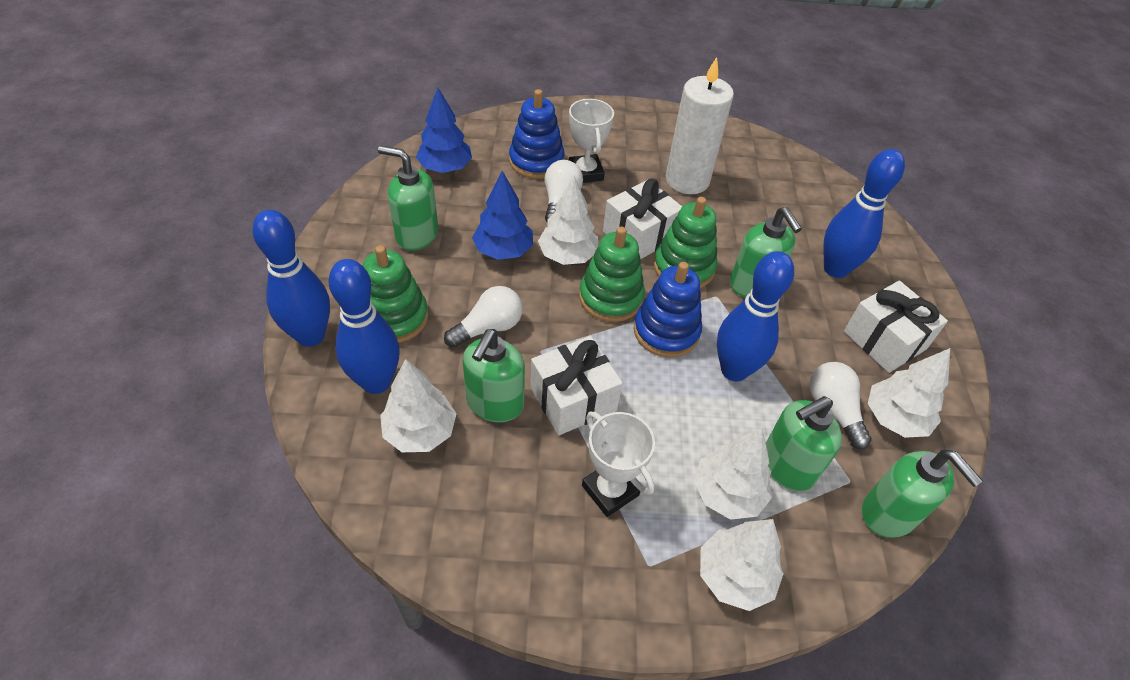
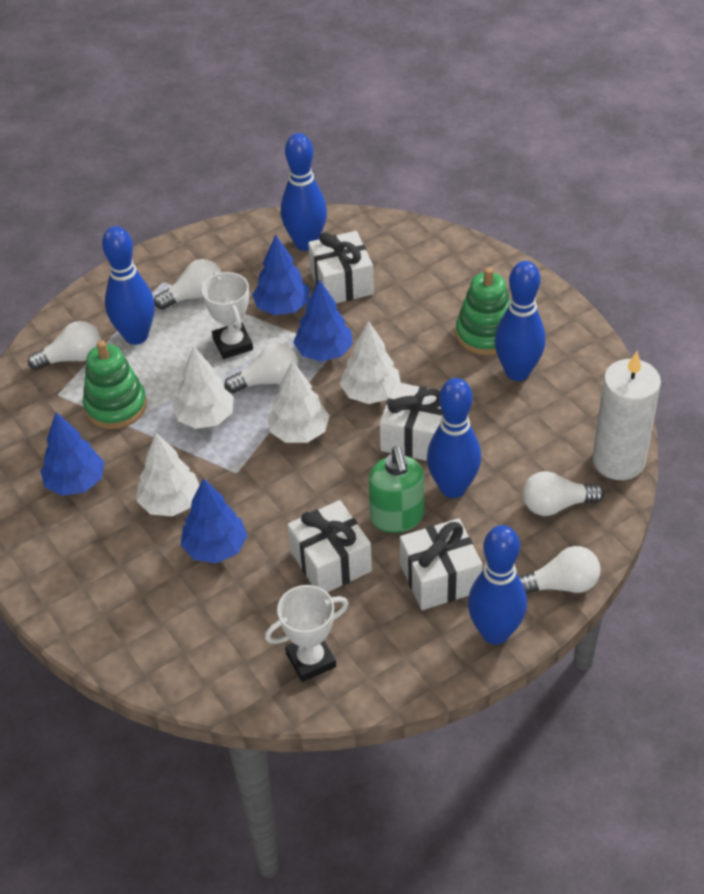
blue bowling pin: [252,210,330,347] [329,259,400,394] [717,251,794,381] [823,149,905,278] = 4 -> [102,226,155,345] [281,133,327,251] [427,378,481,498] [468,525,527,645] [495,261,546,381] = 5
blue stacking toy: [509,89,564,179] [634,262,702,358] = 2 -> none = 0
blue tree: [416,87,472,173] [472,171,533,260] = 2 -> [40,412,104,496] [181,478,247,563] [252,235,310,315] [293,279,353,362] = 4
green soap dispenser: [378,146,438,251] [463,329,525,422] [730,207,802,298] [766,396,842,491] [862,449,983,538] = 5 -> [368,446,424,533] = 1
green stacking toy: [363,245,428,343] [579,227,645,322] [654,197,718,288] = 3 -> [83,340,147,429] [455,267,510,355] = 2
white gift: [530,336,623,435] [603,179,682,259] [844,281,948,373] = 3 -> [288,500,372,592] [308,231,374,303] [380,382,443,461] [400,518,483,610] = 4
white light bulb: [444,286,523,348] [545,160,583,223] [809,362,872,449] = 3 -> [28,321,101,370] [154,259,221,310] [225,343,298,393] [519,546,601,594] [523,471,604,516] = 5
white tree: [380,359,456,452] [538,176,598,265] [694,428,772,520] [700,519,784,611] [868,348,950,438] = 5 -> [137,433,200,517] [172,346,234,429] [267,360,330,443] [340,321,401,404] = 4

